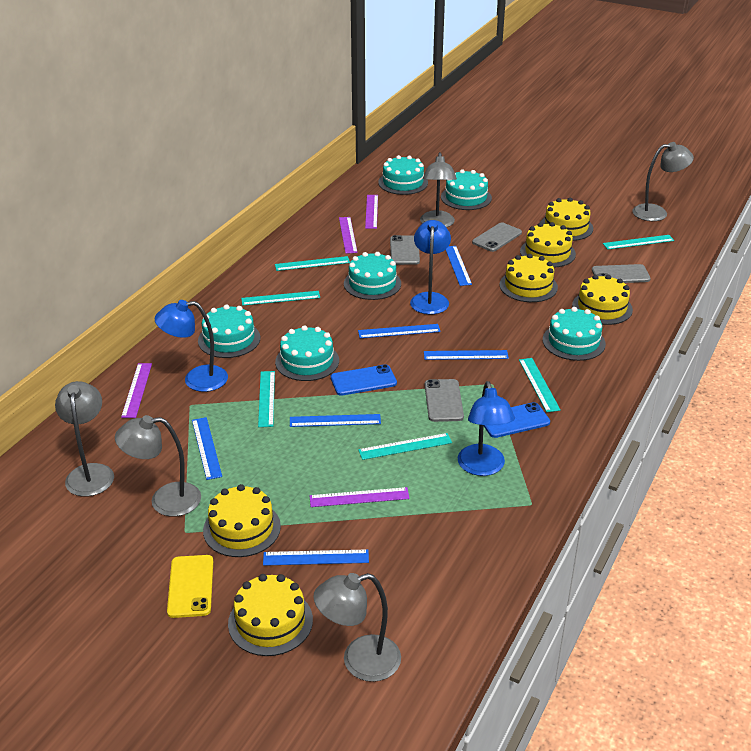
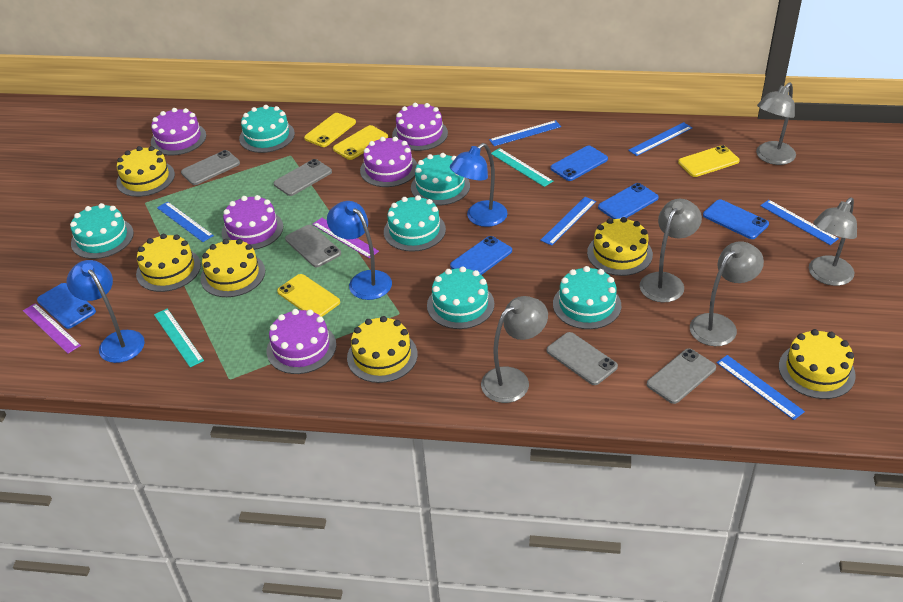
blue phone: [331,364,397,396] [484,402,550,438] = 2 -> [37,283,96,329] [450,236,512,275] [550,145,608,181] [598,183,659,219] [703,199,769,239] = 5
grey phone: [390,235,420,265] [425,379,464,422] [472,222,522,252] [592,264,651,283] = 4 -> [181,150,240,185] [273,159,332,196] [285,225,341,267] [547,332,618,385] [647,349,716,404] = 5
purple cake: none = 0 -> [151,108,206,155] [222,195,283,250] [267,309,336,374] [360,137,417,187] [392,103,448,151] = 5
purple ruler: [121,363,152,418] [310,487,410,507] [339,217,358,254] [365,195,378,229] = 4 -> [23,303,81,354] [312,218,379,259] = 2
turquoise ruler: [241,291,320,306] [258,371,275,427] [275,256,350,271] [358,433,452,460] [519,358,561,412] [603,235,674,250] = 6 -> [154,308,204,367] [491,148,553,187] = 2
yellow phone: [167,555,213,618] = 1 -> [277,274,340,317] [304,113,356,147] [333,125,388,160] [678,145,740,177] = 4

